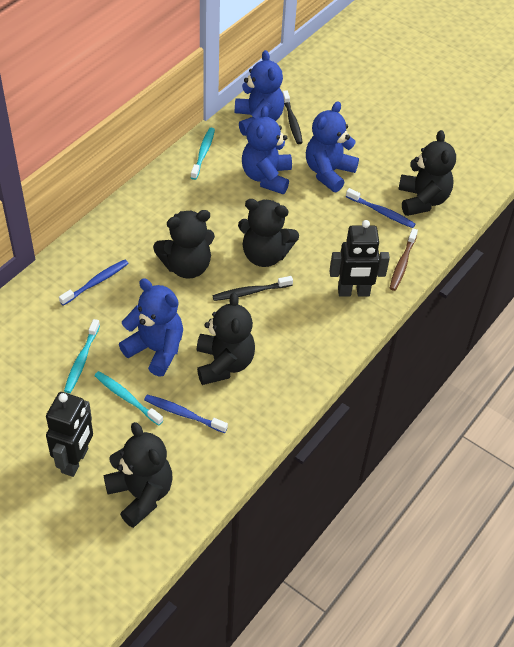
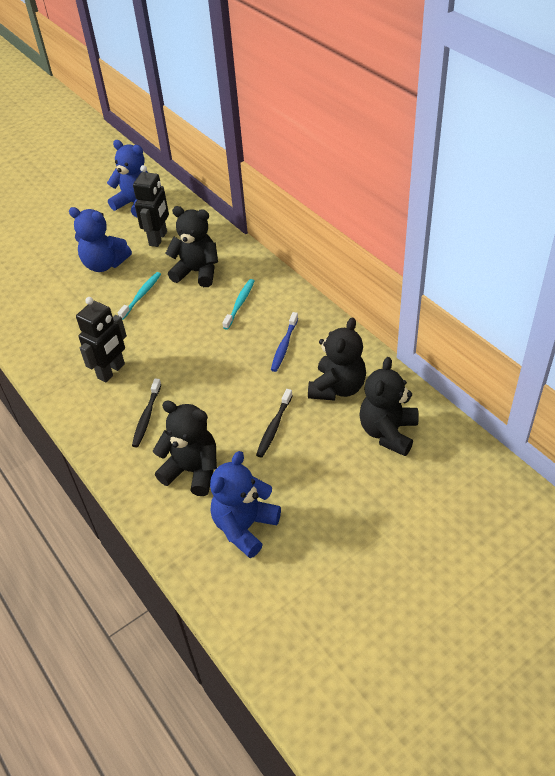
black teddy bear: [104,422,173,528] [153,210,215,279] [197,292,255,385] [238,199,299,267] [398,130,456,216] = 5 -> [153,401,217,496] [165,206,218,287] [308,318,366,401] [359,357,419,456] = 4
blue teddy bear: [119,278,183,377] [235,50,284,136] [242,106,292,194] [306,101,359,192] = 4 -> [69,207,132,272] [107,140,148,217] [210,451,281,558] = 3
blue toothbrush: [59,259,129,306] [144,395,228,433] [346,188,415,228] = 3 -> [271,312,298,372] = 1
brown toothbrush: [390,229,418,291] = 1 -> none = 0
turquoise toothbrush: [64,319,100,393] [95,371,163,425] [191,128,215,180] = 3 -> [117,272,161,320] [222,279,254,330] = 2

